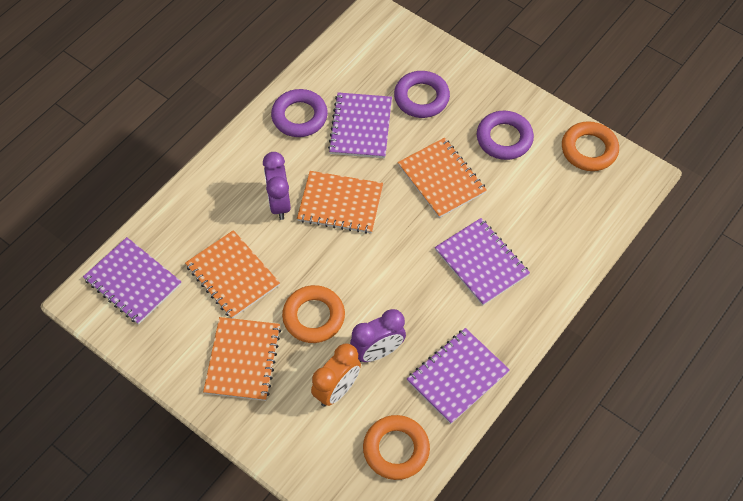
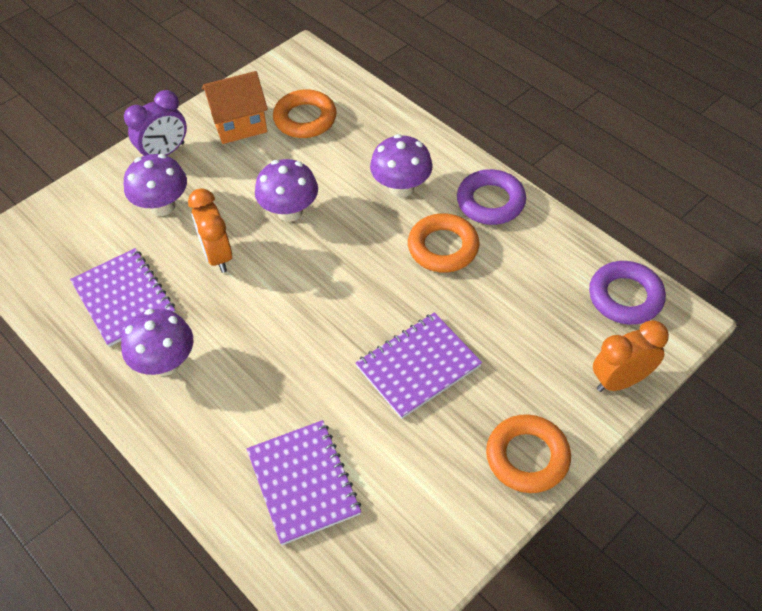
orange clock: [311,344,361,407] = 1 -> [188,188,232,273] [593,320,669,392] = 2
orange house: none = 0 -> [202,71,268,144] = 1
orange notebook: [185,230,280,319] [203,317,281,401] [297,171,383,234] [398,138,487,218] = 4 -> none = 0
purple clock: [263,152,291,220] [350,309,406,362] = 2 -> [124,90,187,156] = 1
purple mushroom: none = 0 -> [121,309,193,376] [124,154,187,216] [255,159,318,222] [370,134,433,198] = 4
purple notebook: [83,237,181,325] [328,92,392,158] [407,328,510,424] [435,218,530,306] = 4 -> [70,248,175,347] [247,420,361,545] [355,312,482,419] = 3
purple ring: [271,89,328,137] [394,71,450,118] [477,111,534,160] = 3 -> [457,169,526,225] [589,261,666,325] = 2

